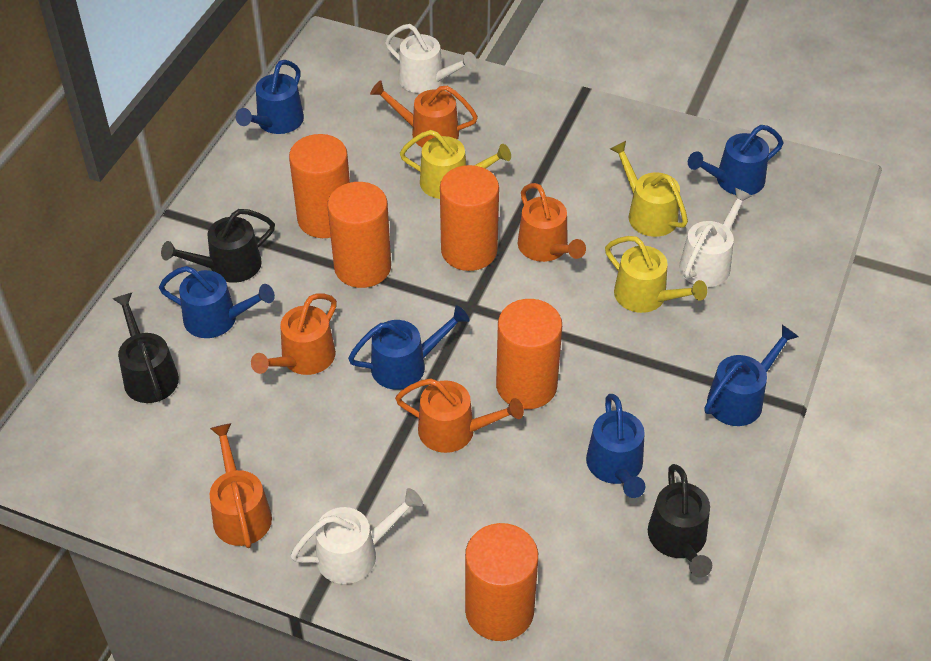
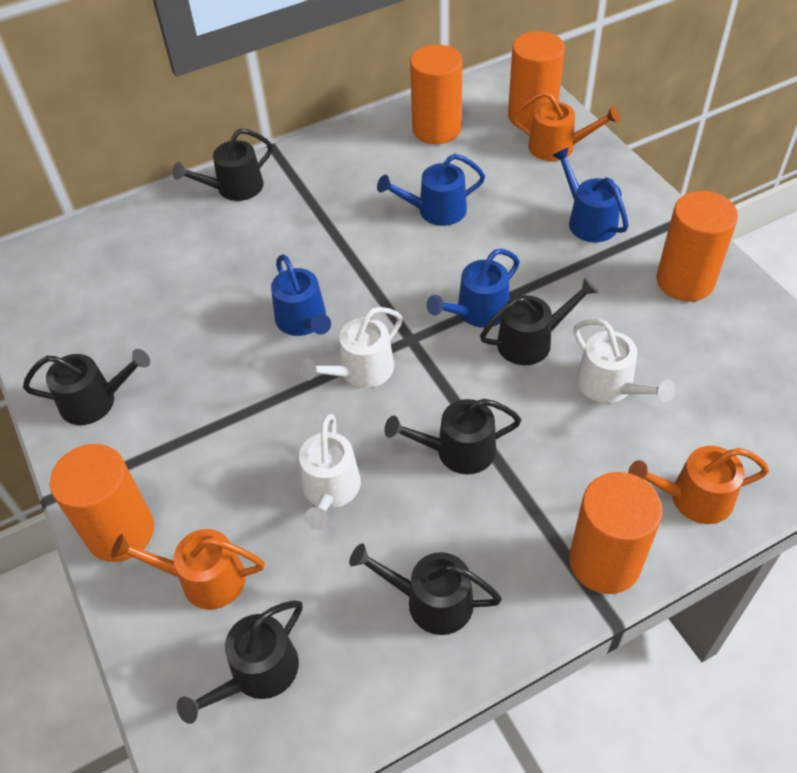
black watering can: [113,293,179,403] [161,209,275,283] [648,464,712,578] = 3 -> [23,349,150,425] [172,129,273,201] [177,601,303,724] [349,543,502,635] [384,399,521,474] [480,277,598,365] = 6
blue watering can: [159,266,275,338] [236,60,304,134] [348,305,469,390] [586,394,645,498] [688,125,783,195] [704,325,799,426] = 6 -> [271,254,331,336] [377,154,485,226] [426,249,520,328] [552,147,629,242] = 4
orange watering can: [210,423,272,548] [251,293,337,375] [370,80,478,147] [395,379,524,453] [518,183,586,262] = 5 -> [111,529,265,610] [512,92,620,161] [628,446,769,524] = 3
yellow watering can: [400,130,511,199] [605,236,707,313] [610,141,688,237] = 3 -> none = 0

